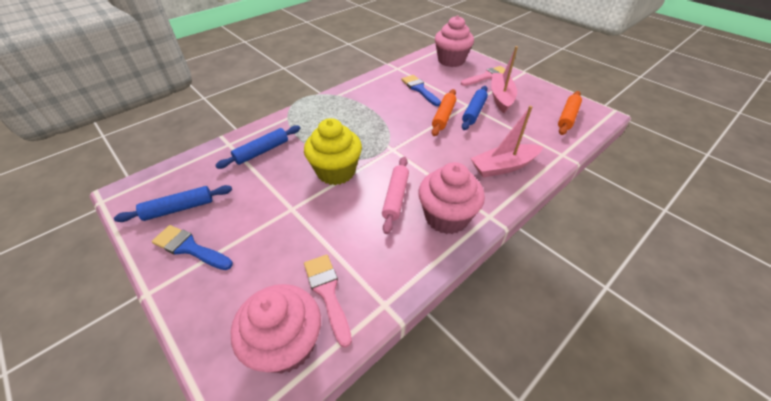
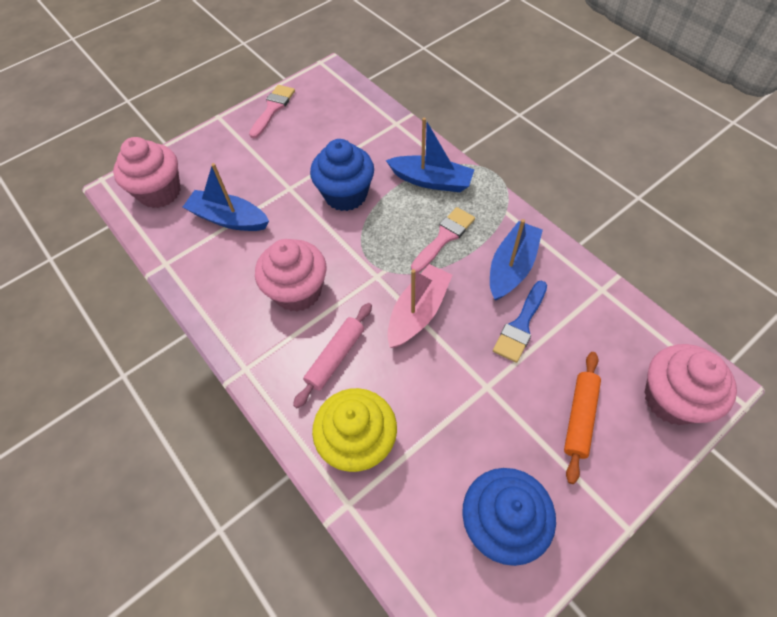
blue boat: none = 0 -> [183,163,269,231] [386,117,474,192] [490,219,543,301] = 3
blue brush: [152,225,233,270] [401,75,441,106] = 2 -> [493,281,547,363] = 1
blue cupcake: none = 0 -> [310,139,374,211] [462,468,556,566] = 2
blue rolling pin: [114,185,232,222] [215,125,300,169] [462,86,488,130] = 3 -> none = 0
orange rolling pin: [432,89,456,136] [558,91,582,135] = 2 -> [564,352,601,484] = 1
pink boat: [470,106,543,178] [491,46,518,113] = 2 -> [387,264,452,348] = 1

